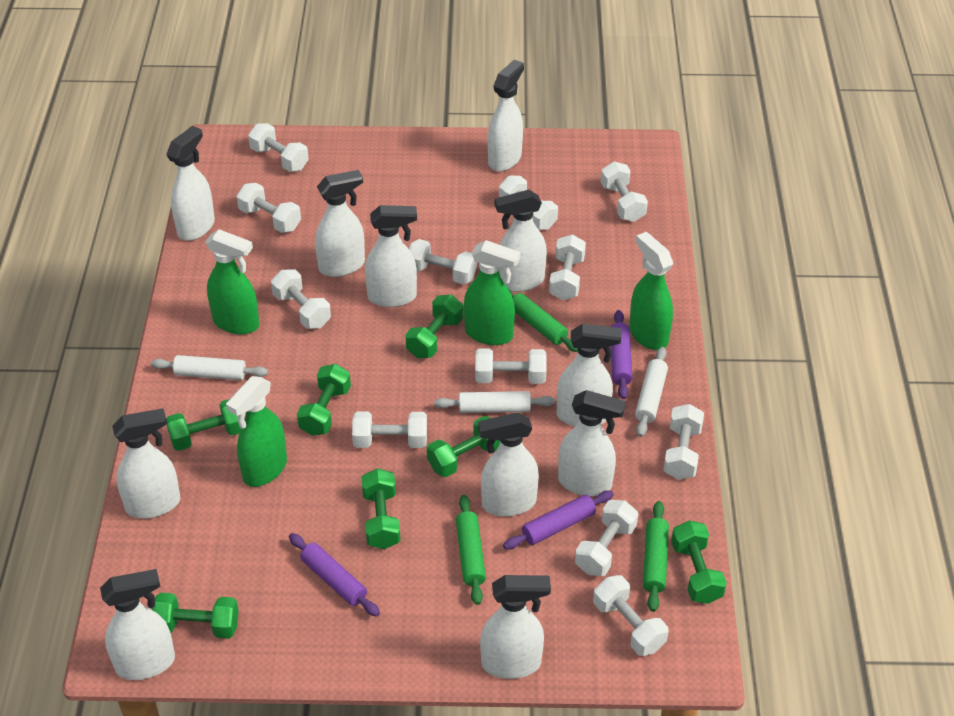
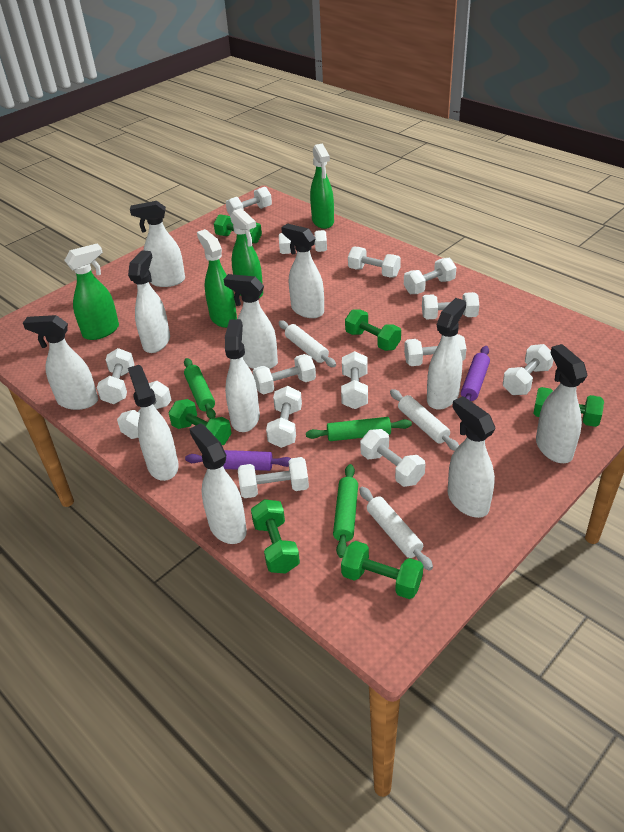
green dumbbell: [151,593,239,639] [166,399,241,451] [297,364,351,436] [362,468,401,549] [405,295,463,358] [427,416,500,477] [671,520,727,604] = 7 -> [169,399,231,445] [214,214,262,243] [251,499,300,573] [341,541,423,599] [345,309,401,351] [533,387,604,427] = 6
purple rolling pin: [289,533,380,617] [503,490,614,550] [611,310,633,399] = 3 -> [185,450,291,471] [461,346,490,401] = 2
white dumbbell: [236,183,301,233] [248,123,309,172] [271,269,331,329] [352,411,427,448] [409,239,477,285] [475,348,547,384] [499,175,558,230] [549,234,586,300] [575,500,638,576] [593,575,668,656] [601,161,648,222] [663,404,704,480] = 12 -> [97,348,135,404] [117,381,172,439] [226,187,272,215] [238,457,309,498] [253,354,316,394] [266,386,302,448] [279,230,327,254] [341,351,368,409] [348,247,401,278] [360,429,425,487] [404,258,457,294] [404,334,466,366] [422,292,479,319] [503,344,553,395] = 14

